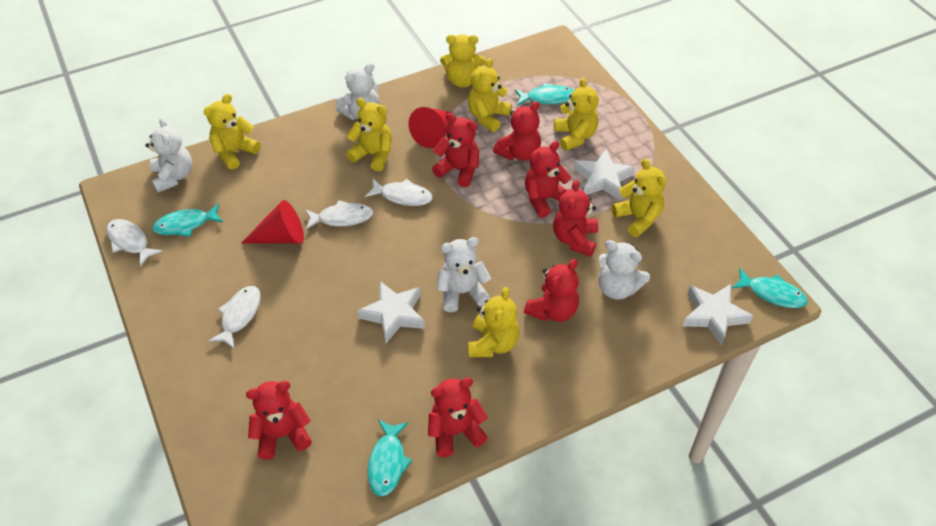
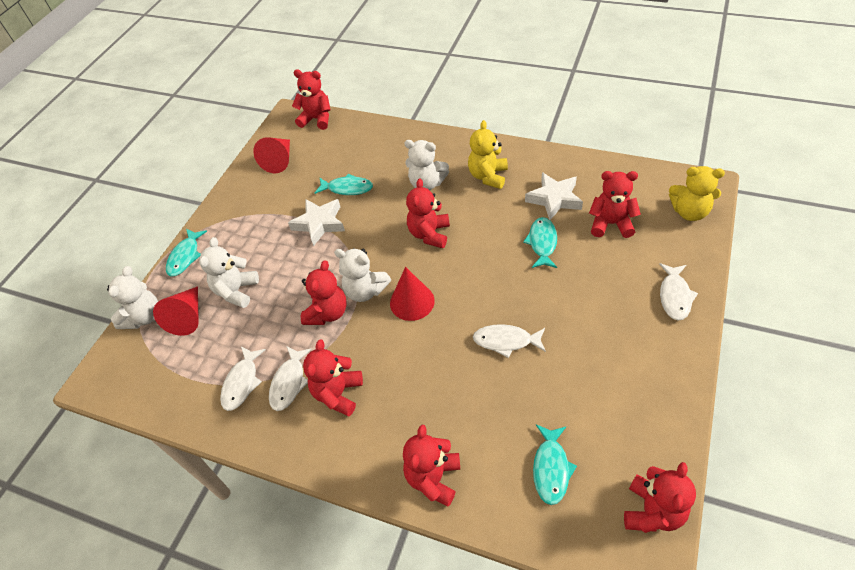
red cone: [241,200,304,244] [409,107,453,148] = 2 -> [153,286,199,336] [253,137,290,173] [390,267,435,321] = 3
white star: [357,281,425,343] [574,149,635,200] [683,284,753,345] = 3 -> [288,199,345,246] [525,172,583,220] = 2
yellow teddy bear: [204,94,260,170] [346,98,392,171] [440,34,486,88] [468,58,512,132] [468,287,519,357] [554,78,599,151] [612,158,666,237] = 7 -> [468,120,508,189] [669,166,725,221] = 2

